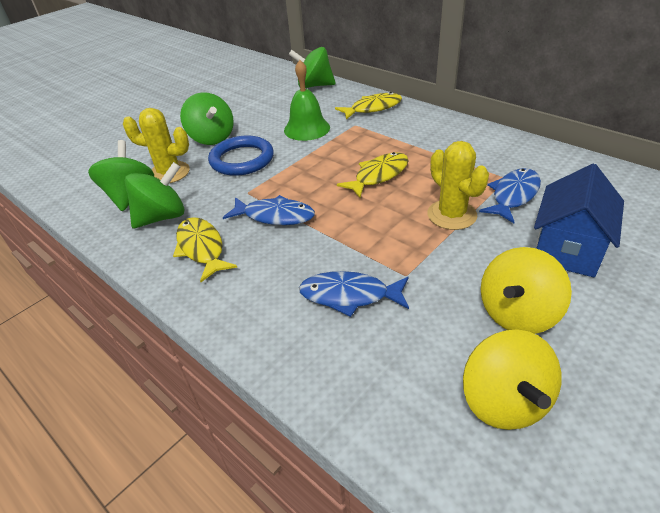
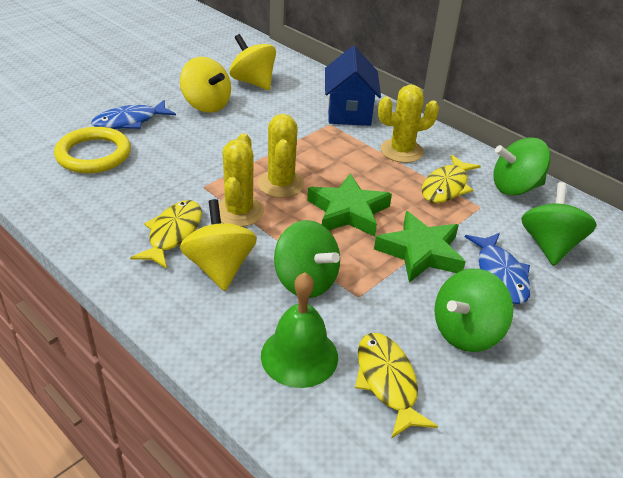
blue fish: [223,195,315,225] [299,271,409,317] [479,168,541,223] = 3 -> [91,100,176,129] [465,233,531,304] = 2
blue ring: [208,136,274,176] = 1 -> none = 0
green star: none = 0 -> [307,174,392,237] [374,211,466,283] = 2
yellow cactus: [123,108,190,183] [427,141,489,230] = 2 -> [218,133,264,227] [258,114,305,198] [378,84,439,163] = 3
yellow ring: none = 0 -> [54,127,131,173] = 1
yellow spinning top: [463,329,562,430] [481,247,572,334] = 2 -> [180,57,231,113] [180,199,257,291] [229,34,276,90] = 3

